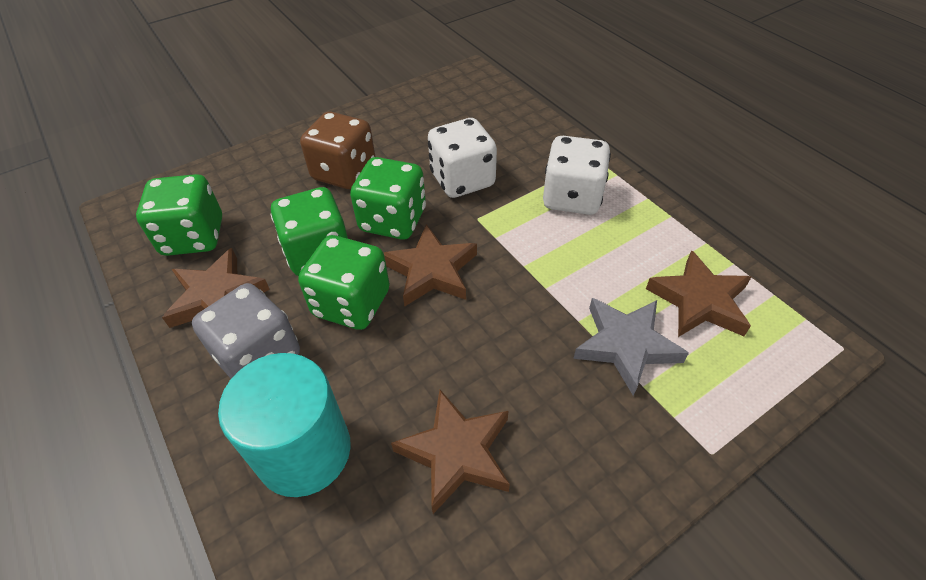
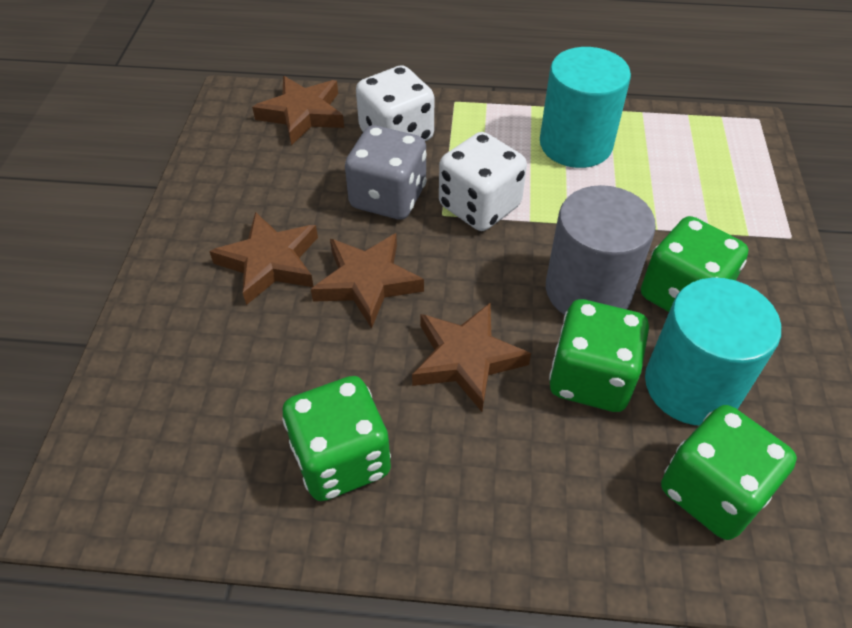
brown dice: [300,112,376,189] = 1 -> none = 0
grey cylinder: none = 0 -> [546,185,656,315] = 1
grey star: [573,298,689,396] = 1 -> none = 0
turquoise cylinder: [218,353,351,497] = 1 -> [540,47,631,168] [645,278,781,425] = 2

